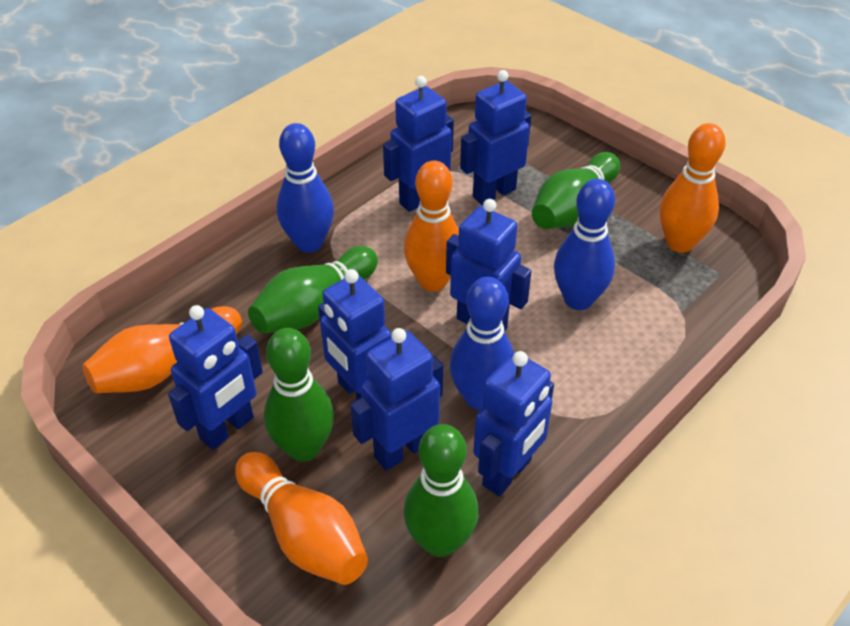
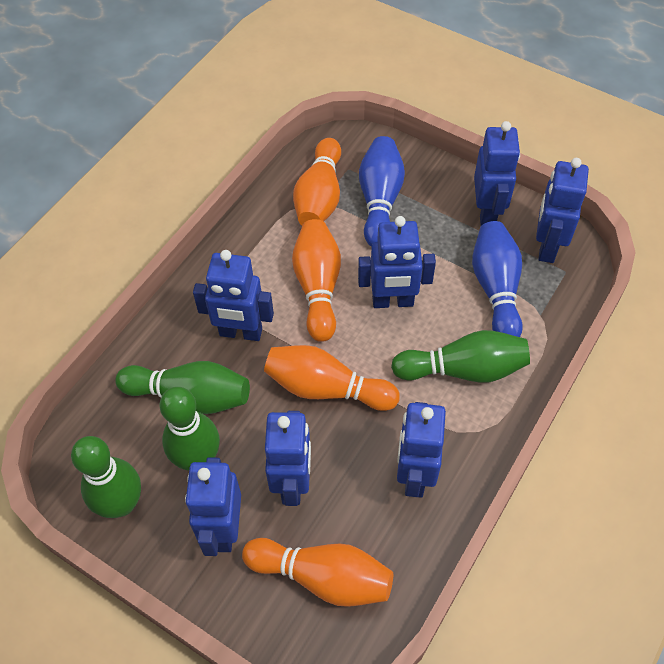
blue bowling pin: [277,123,334,253] [450,277,514,410] [554,179,615,310] = 3 -> [359,136,405,247] [472,221,523,337] = 2

